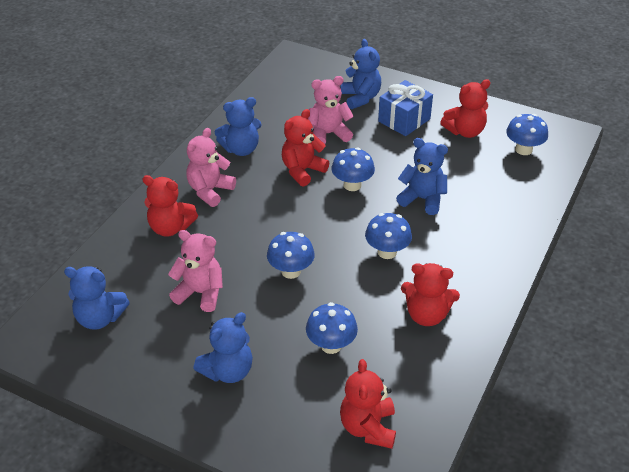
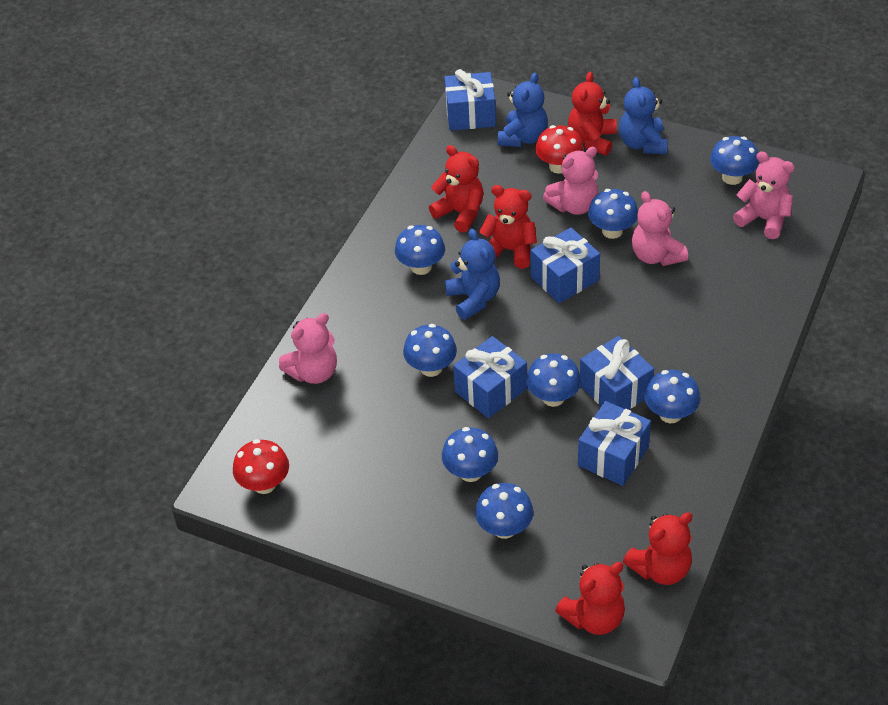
blue gift: [378,80,433,136] = 1 -> [444,69,496,131] [453,336,527,418] [531,228,600,303] [578,401,651,486] [580,336,654,410] = 5
blue mushroom: [267,232,315,279] [306,302,358,354] [332,147,375,191] [365,213,412,259] [506,114,548,155] = 5 -> [395,225,445,275] [403,324,457,377] [442,427,498,482] [475,483,534,539] [526,353,581,407] [588,189,638,239] [644,370,700,423] [710,136,759,185] = 8
blue teddy bear: [64,266,130,330] [193,312,253,383] [215,97,262,156] [340,39,381,109] [396,138,448,215] = 5 -> [445,229,500,320] [498,73,548,147] [619,77,668,154] = 3
pink teddy bear: [168,230,223,312] [186,128,236,207] [308,76,354,144] = 3 -> [279,313,337,384] [543,147,598,215] [632,191,688,266] [733,151,795,239] = 4
red mushroom: none = 0 -> [233,439,289,494] [535,125,583,174] = 2

